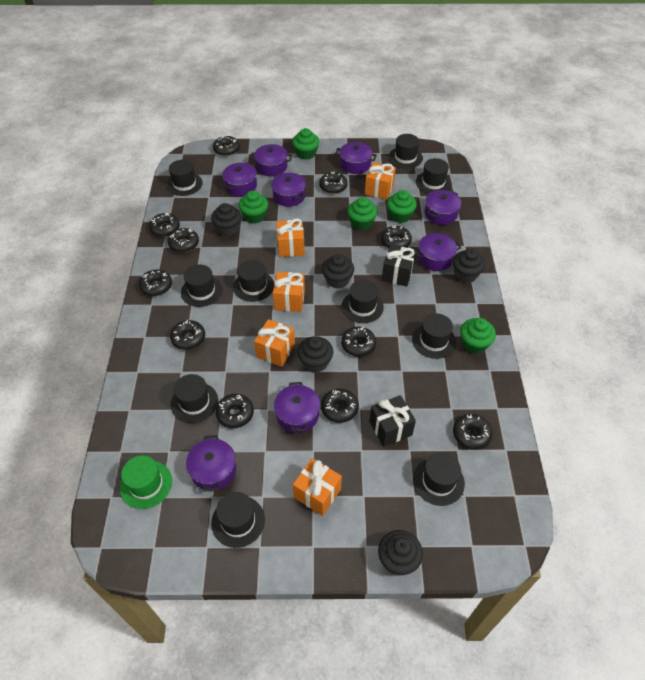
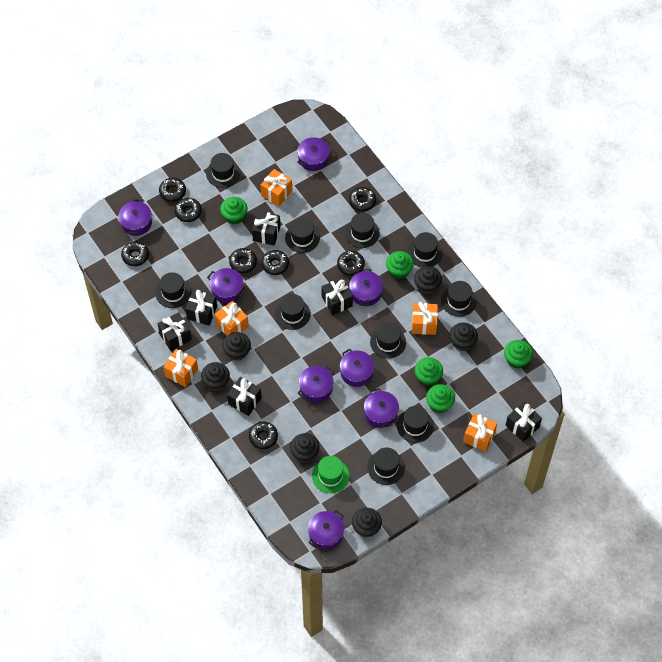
black cupcake: [211,203,242,237] [297,336,333,373] [322,254,354,289] [378,530,423,575] [453,249,485,283] = 5 -> [201,362,230,391] [222,332,251,361] [290,433,320,463] [352,508,382,537] [414,266,442,294] [450,323,478,351] = 6
black donut: [139,270,172,296] [149,213,180,237] [168,228,199,253] [170,320,205,350] [213,136,240,156] [216,394,254,428] [319,172,348,194] [321,388,359,423] [341,327,376,357] [381,225,412,248] [453,414,492,450] = 11 -> [121,241,149,266] [159,178,186,202] [174,198,202,222] [229,248,257,273] [249,422,278,449] [261,250,289,275] [337,251,365,276] [349,187,376,211] = 8
black gift: [369,395,416,447] [382,245,416,287] = 2 -> [158,312,192,351] [185,290,217,326] [227,377,262,416] [252,211,280,246] [322,278,353,315] [505,402,542,442] = 6

